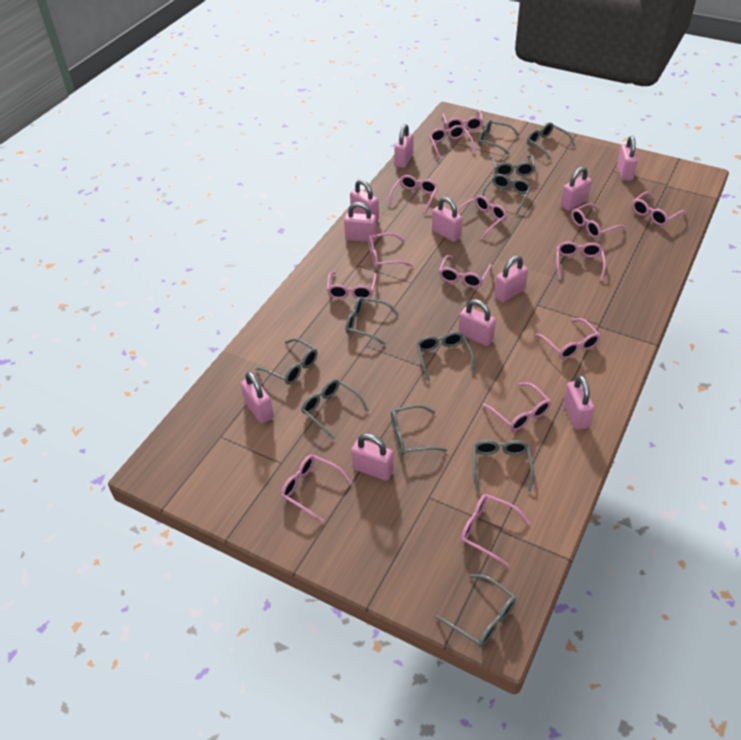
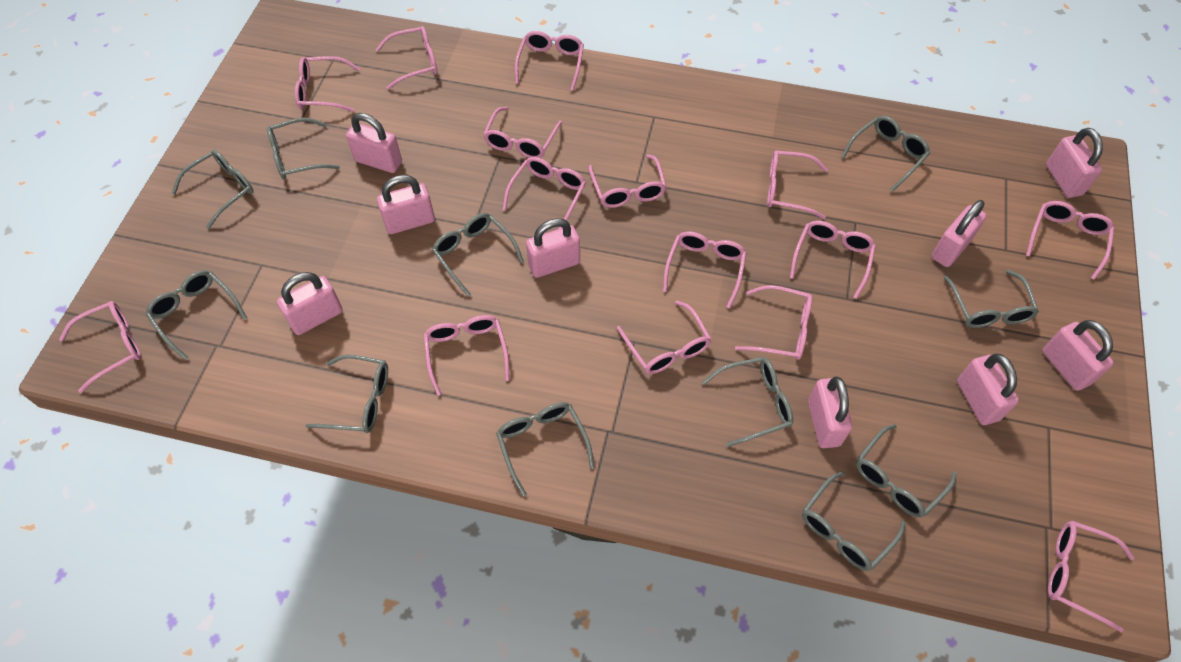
pink glasses: [281,455,352,522] [327,272,377,299] [368,233,413,269] [388,175,438,214] [429,125,475,160] [439,255,492,288] [442,111,483,131] [457,195,507,239] [461,494,529,566] [482,383,551,431] [536,318,601,359] [557,241,606,281] [571,203,626,238] [632,192,686,226] = 14 -> [59,301,141,393] [295,56,360,112] [376,26,438,90] [424,315,510,396] [483,107,562,158] [503,157,586,229] [515,31,584,91] [589,154,667,208] [617,301,711,374] [663,232,747,308] [735,285,812,360] [767,150,828,219] [790,221,876,299] [1026,201,1114,280] [1048,520,1134,632] = 15
pink padlock: [241,372,274,424] [344,202,377,242] [350,180,379,221] [351,433,394,481] [394,124,414,168] [432,197,463,242] [458,299,496,346] [494,256,528,302] [560,167,592,211] [563,375,594,430] [617,136,638,180] = 11 -> [277,272,343,335] [346,113,402,173] [377,175,435,234] [526,218,580,278] [808,376,853,448] [932,200,987,267] [957,354,1019,425] [1042,320,1114,391] [1046,128,1103,198] = 9

